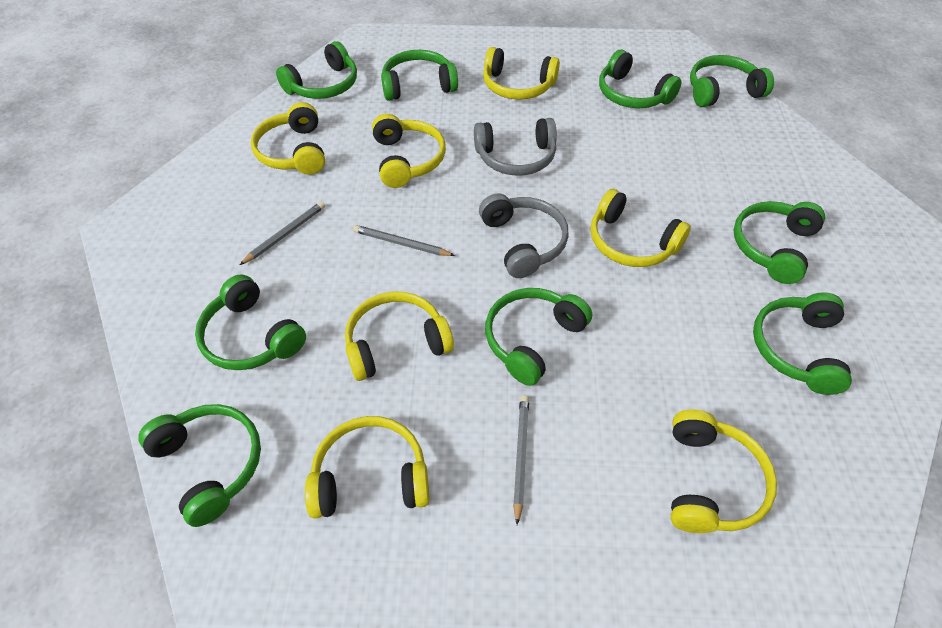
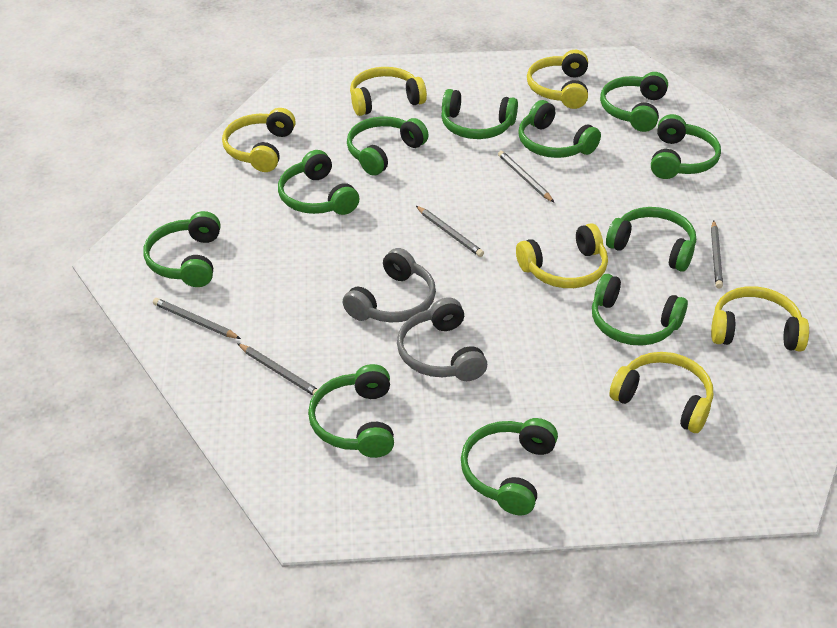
green headphones: [139,404,261,527] [195,275,306,370] [276,41,357,99] [381,50,458,101] [485,288,592,386] [599,50,682,108] [690,55,774,107] [733,201,825,284] [753,292,852,395] = 9 -> [143,211,220,287] [278,150,359,215] [308,364,394,458] [347,116,429,176] [441,89,518,139] [461,418,558,515] [518,100,601,158] [592,274,688,346] [600,72,668,132] [606,207,696,272] [651,114,721,179] = 11
grey pencil: [240,202,325,265] [353,225,455,256] [513,395,529,525] = 3 -> [153,298,241,339] [237,343,318,395] [416,206,484,257] [498,151,554,202] [711,220,723,288] = 5
yellow headphones: [251,102,325,175] [305,416,429,519] [345,292,454,381] [372,114,446,188] [483,47,560,100] [591,189,691,267] [671,409,777,533] = 7 -> [222,108,296,172] [350,67,427,116] [516,223,608,288] [527,50,588,109] [610,352,713,433] [711,286,809,352] = 6

